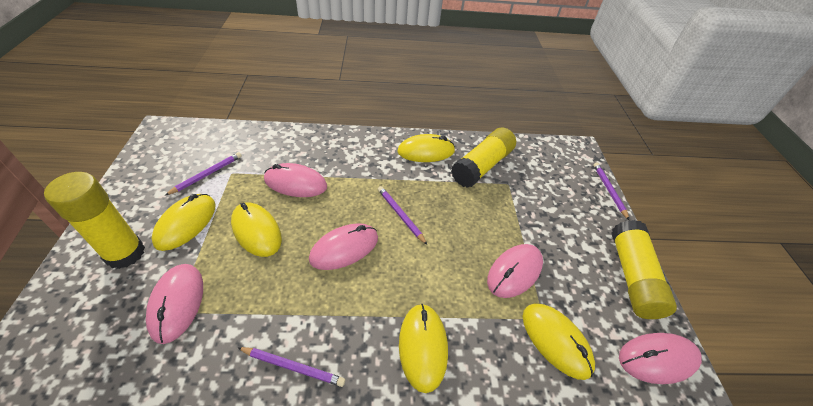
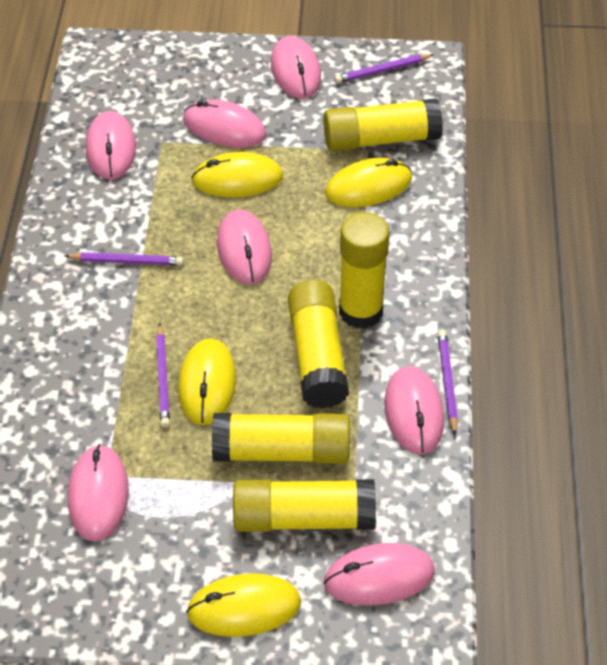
pink mouse: [146,264,203,344] [264,163,327,197] [309,223,378,270] [487,244,543,298] [619,333,702,384] = 5 -> [68,444,129,542] [86,111,136,180] [183,100,266,148] [217,210,272,284] [271,36,321,99] [324,543,435,606] [384,366,444,455] = 7
yellow glue stick: [44,172,145,269] [451,128,516,188] [611,220,677,319] = 3 -> [212,413,350,464] [233,479,376,532] [288,280,349,409] [323,98,443,151] [339,212,390,329] = 5
yellow mouse: [151,194,216,251] [231,202,282,257] [397,134,455,162] [399,304,448,393] [523,303,595,380] = 5 -> [178,338,236,425] [186,573,301,637] [191,152,283,197] [325,158,412,207] = 4

